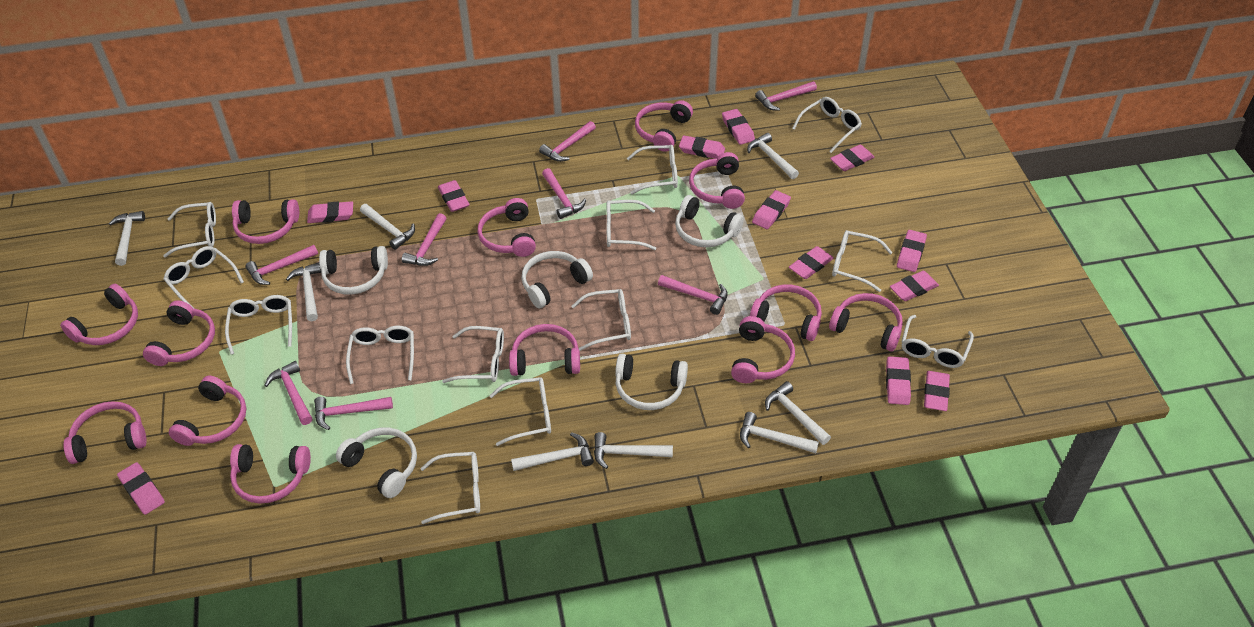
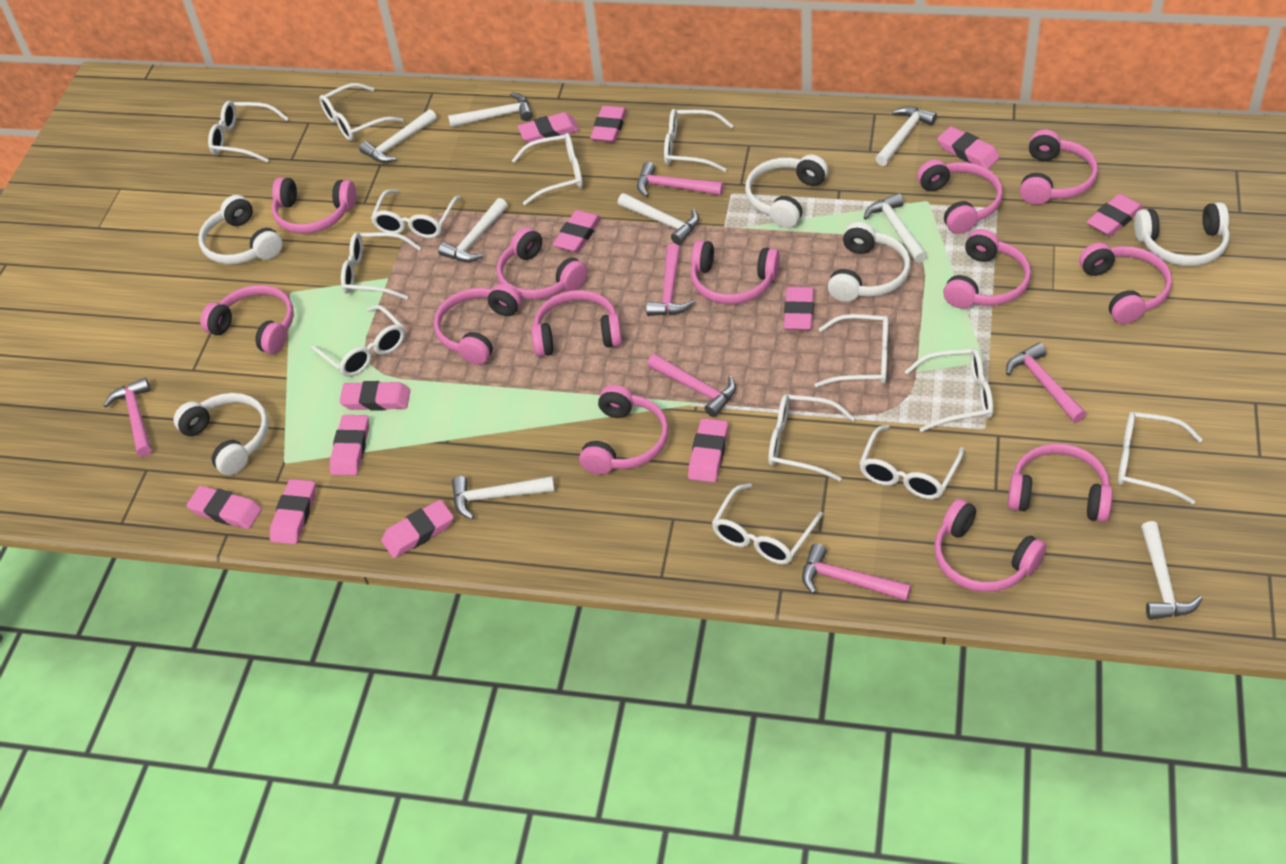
pink hammer: [245,245,318,285] [264,361,313,425] [314,397,393,430] [402,213,446,266] [539,121,596,162] [542,168,586,219] [658,275,728,315] [755,81,817,111] = 8 -> [103,378,152,457] [637,162,724,197] [646,244,694,316] [647,354,736,417] [802,544,911,601] [1006,343,1086,423] = 6

